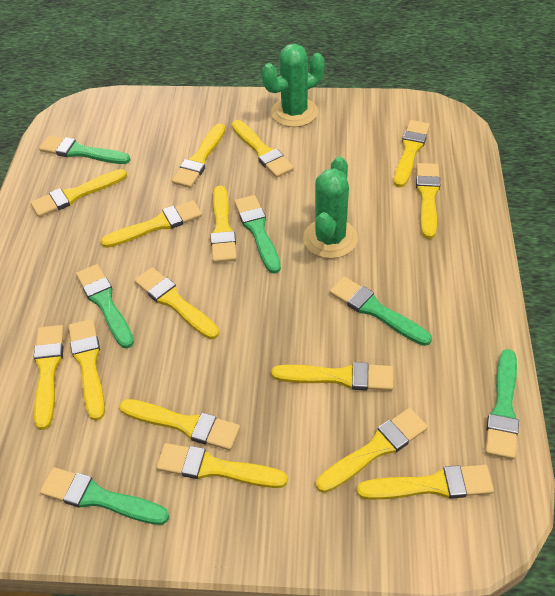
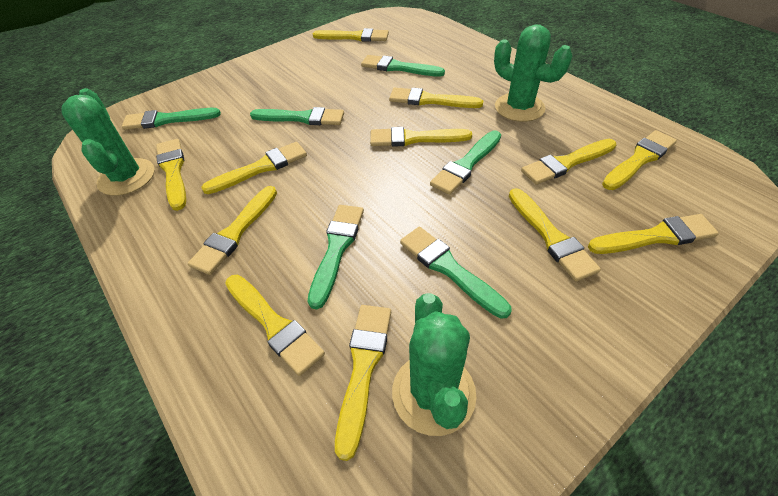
green cactus: [262,44,324,127] [303,157,358,259] = 2 -> [61,88,155,196] [392,293,476,436] [494,24,572,122] = 3
yellow brush: [30,169,127,217] [34,325,64,430] [68,319,105,421] [101,200,202,248] [119,399,240,450] [134,267,219,339] [156,443,288,488] [172,123,225,188] [210,186,237,263] [232,120,294,178] [272,362,393,391] [316,408,428,493] [357,465,494,500] [394,120,430,188] [416,163,440,239] = 15 -> [156,139,186,211] [188,186,277,275] [201,142,307,194] [225,275,325,376] [313,28,389,42] [335,305,391,461] [370,127,472,147] [389,88,483,108] [509,188,601,282] [521,139,616,185] [588,214,719,254] [602,130,677,190] = 12

